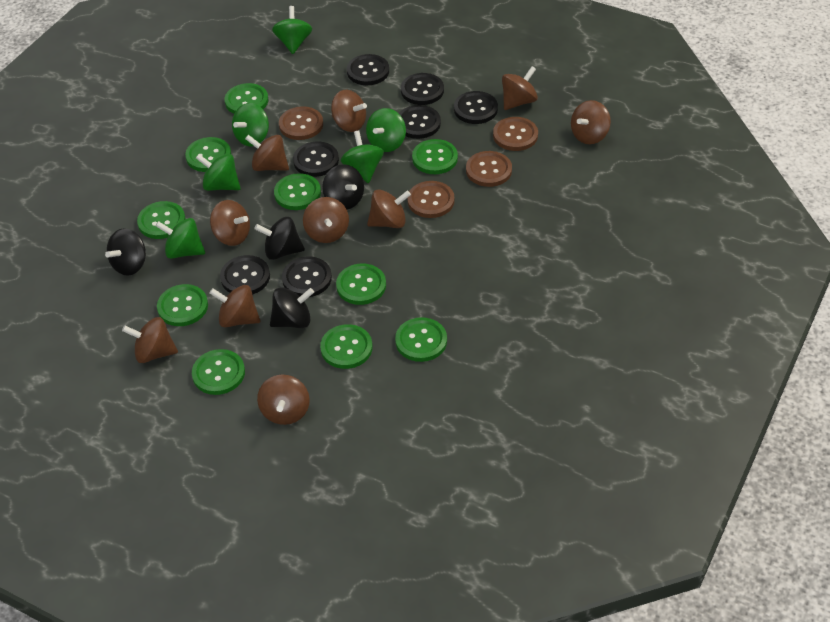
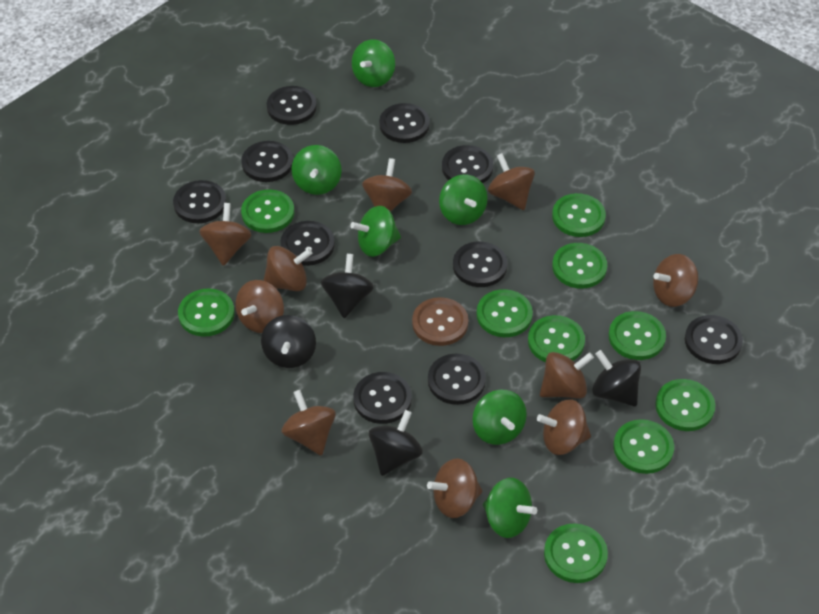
black button: [220,255,270,295] [282,257,332,297] [293,141,339,177] [347,54,389,85] [399,105,441,139] [401,73,444,105] [454,91,498,124] = 7 -> [173,180,227,223] [241,141,293,182] [267,86,317,125] [280,221,335,266] [353,372,412,424] [379,103,430,143] [428,354,486,405] [442,145,493,183] [453,242,507,287] [685,315,743,364] = 10
brown button: [279,106,323,140] [407,181,455,218] [466,151,512,187] [493,117,538,151] = 4 -> [412,297,468,346] = 1

